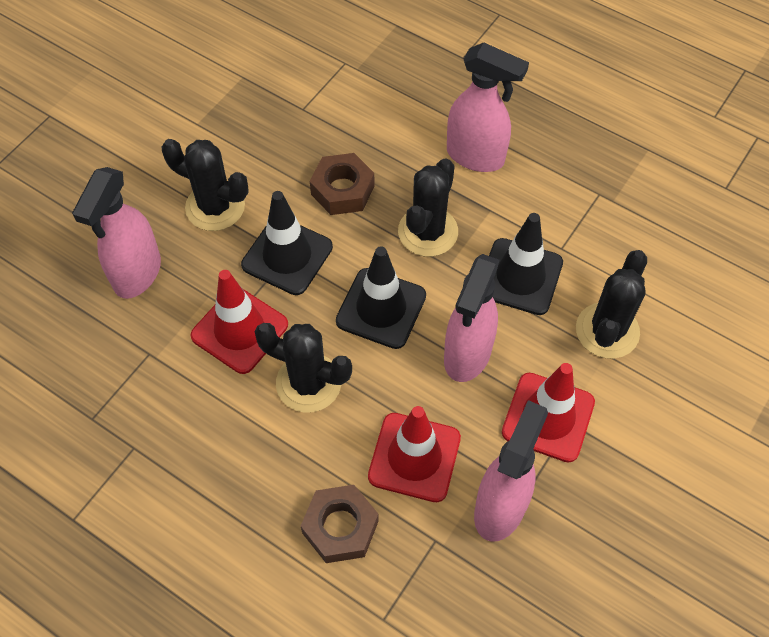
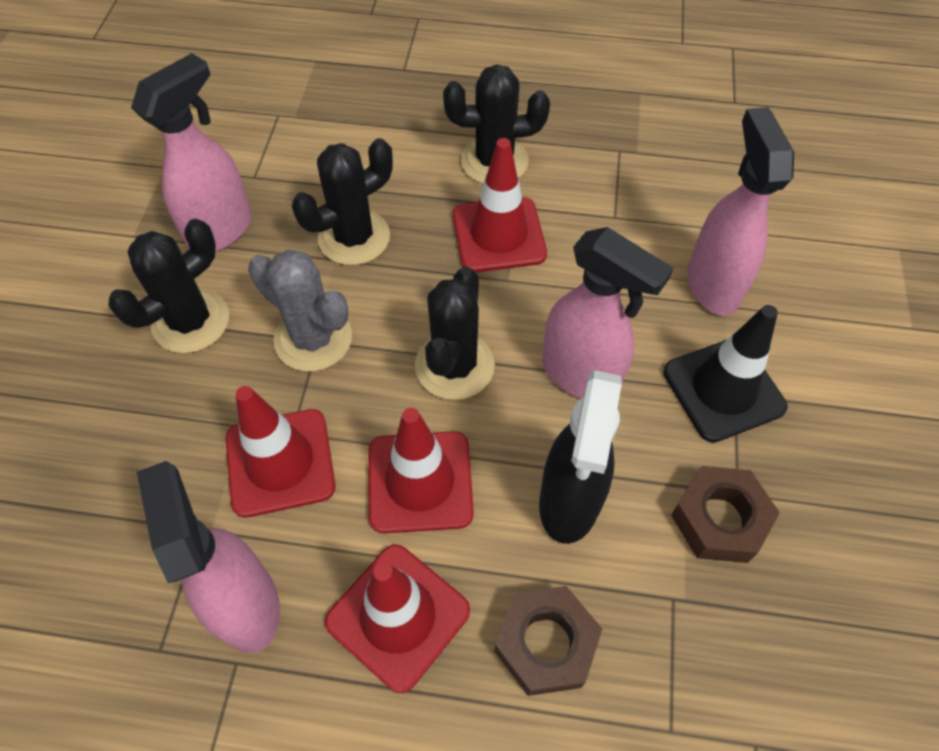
black spray bottle: none = 0 -> [539,370,622,544] = 1
black traffic cone: [241,191,333,295] [336,246,426,349] [489,213,563,315] = 3 -> [663,305,787,443] = 1
grey cactus: none = 0 -> [248,250,352,372] = 1
red traffic cone: [190,270,288,374] [368,406,461,502] [502,363,595,463] = 3 -> [226,386,336,518] [325,544,470,693] [369,408,474,534] [453,138,547,272] = 4

